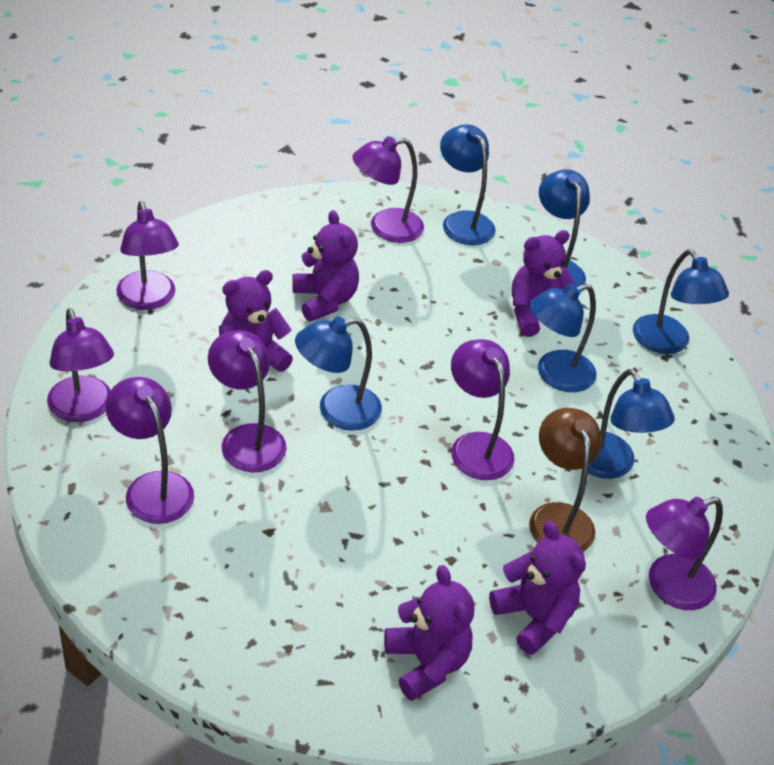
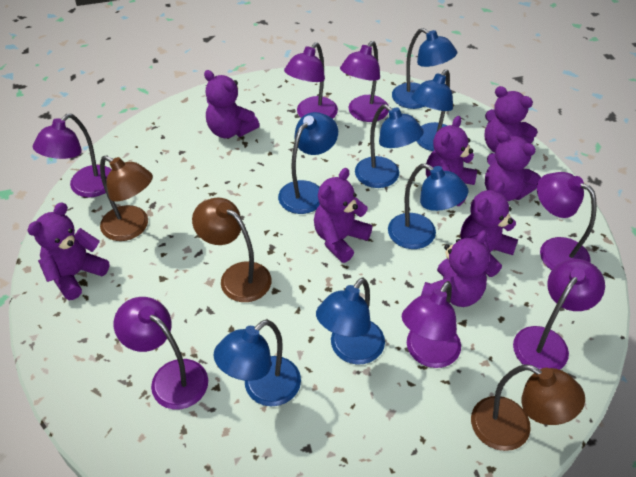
blue lamp: [295,317,382,431] [440,124,496,245] [529,284,597,392] [539,169,590,287] [588,369,675,479] [633,249,729,354] = 6 -> [213,320,301,407] [278,112,338,214] [316,278,385,365] [355,104,424,188] [388,163,469,249] [392,28,457,109] [411,69,453,151] = 7
brown lamp: [529,408,602,552] = 1 -> [100,155,153,241] [192,198,271,302] [471,364,585,451] = 3
purple teddy bear: [219,270,293,372] [292,210,359,321] [384,565,474,701] [489,521,586,655] [512,230,577,337] = 5 -> [27,202,109,300] [204,70,259,138] [314,168,372,263] [421,230,489,307] [426,116,477,206] [460,181,518,277] [485,86,538,153] [485,131,541,201] = 8

